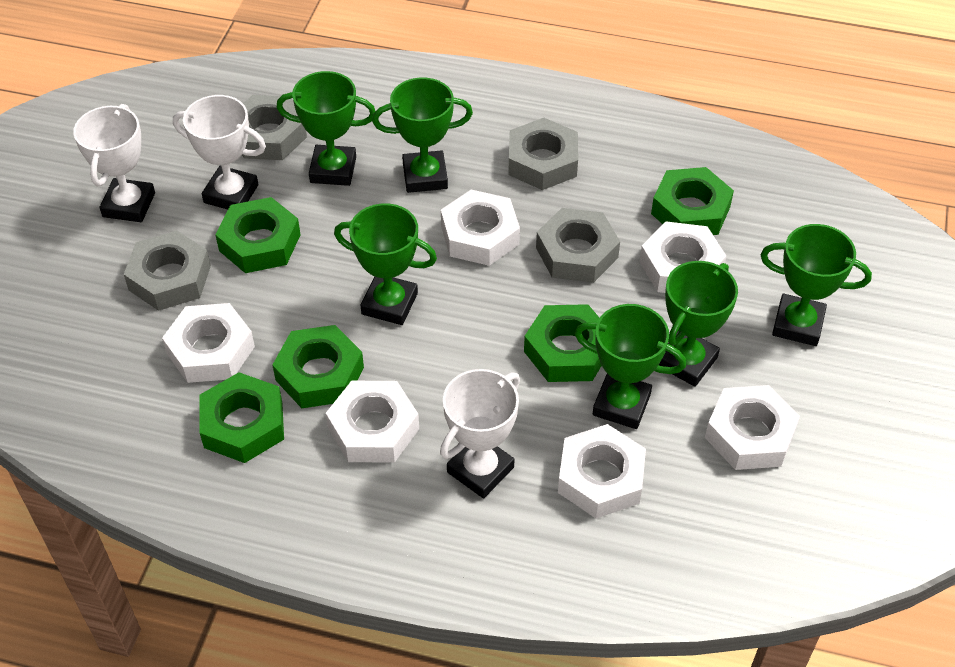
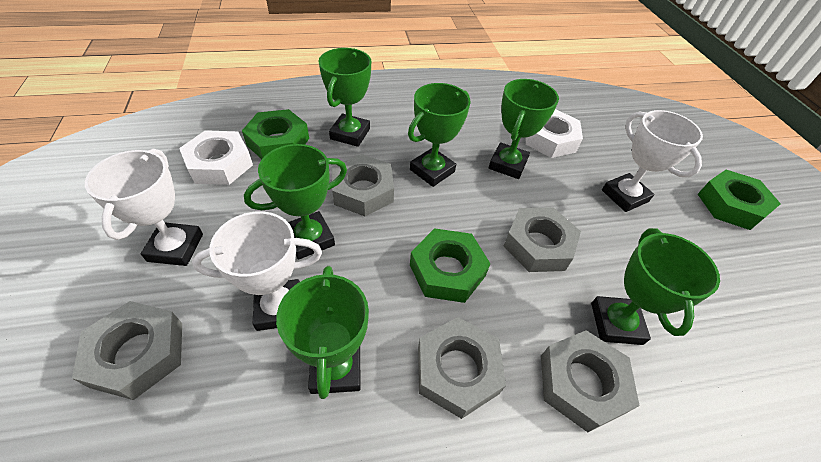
green nut: [199,372,284,463] [215,197,301,273] [272,325,364,408] [524,304,602,382] [651,167,734,235] = 5 -> [242,109,309,159] [410,228,490,303] [698,170,781,230] = 3
grey nut: [124,231,211,311] [242,95,307,160] [508,118,578,190] [536,208,620,283] = 4 -> [72,301,182,400] [332,154,394,216] [418,317,506,419] [504,208,581,272] [541,330,640,432] = 5
white nut: [162,303,255,383] [326,381,419,463] [441,190,520,266] [558,424,646,519] [639,221,726,293] [705,385,800,470] = 6 -> [179,130,253,185] [526,109,583,158] = 2

